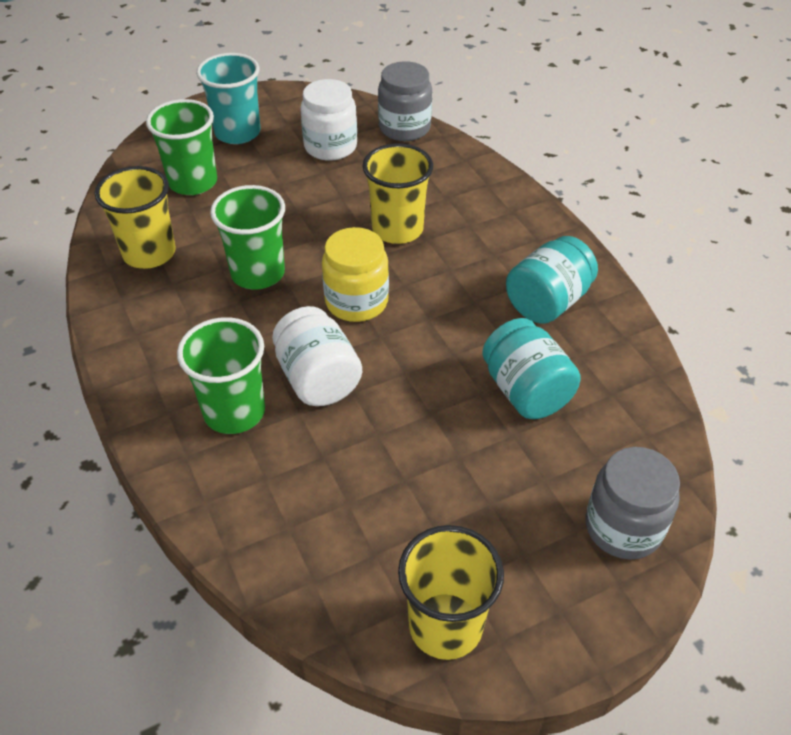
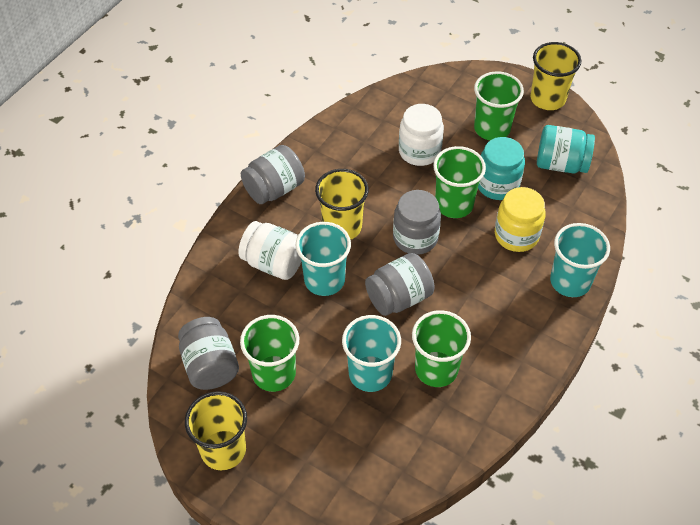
green cup: [146,99,217,195] [177,317,265,434] [210,185,285,290] = 3 -> [240,315,299,392] [412,310,471,387] [433,146,486,218] [474,71,524,140] = 4
grey jar: [378,61,432,141] [586,447,680,560] = 2 -> [178,317,239,390] [241,145,305,204] [365,253,434,316] [393,190,441,255] = 4
turquoise cup: [196,53,260,144] = 1 -> [296,222,351,296] [342,315,401,392] [550,223,610,297] = 3

